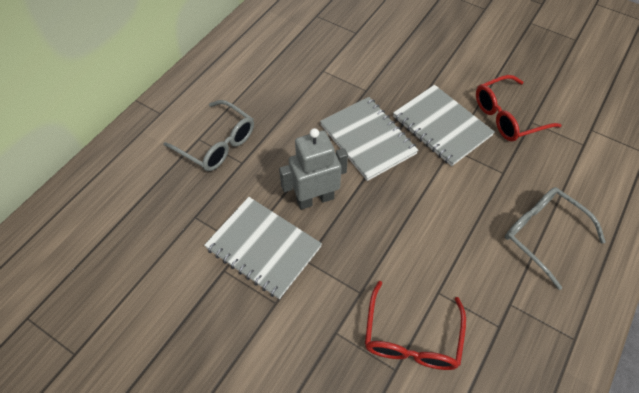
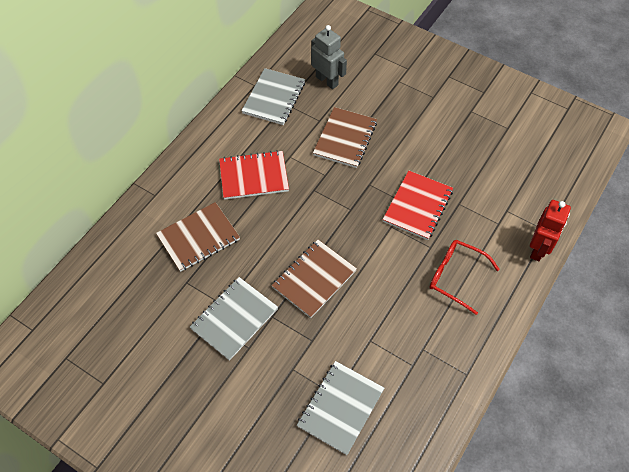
brown notebook: none = 0 -> [156,202,240,272] [271,240,357,318] [313,107,377,168] = 3
grey glasses: [163,100,254,171] [505,187,606,290] = 2 -> none = 0
red glasses: [365,281,466,370] [476,75,562,142] = 2 -> [429,240,500,315] = 1
red notebook: none = 0 -> [219,150,289,200] [383,171,453,240] = 2
red robot: none = 0 -> [530,200,571,261] = 1

